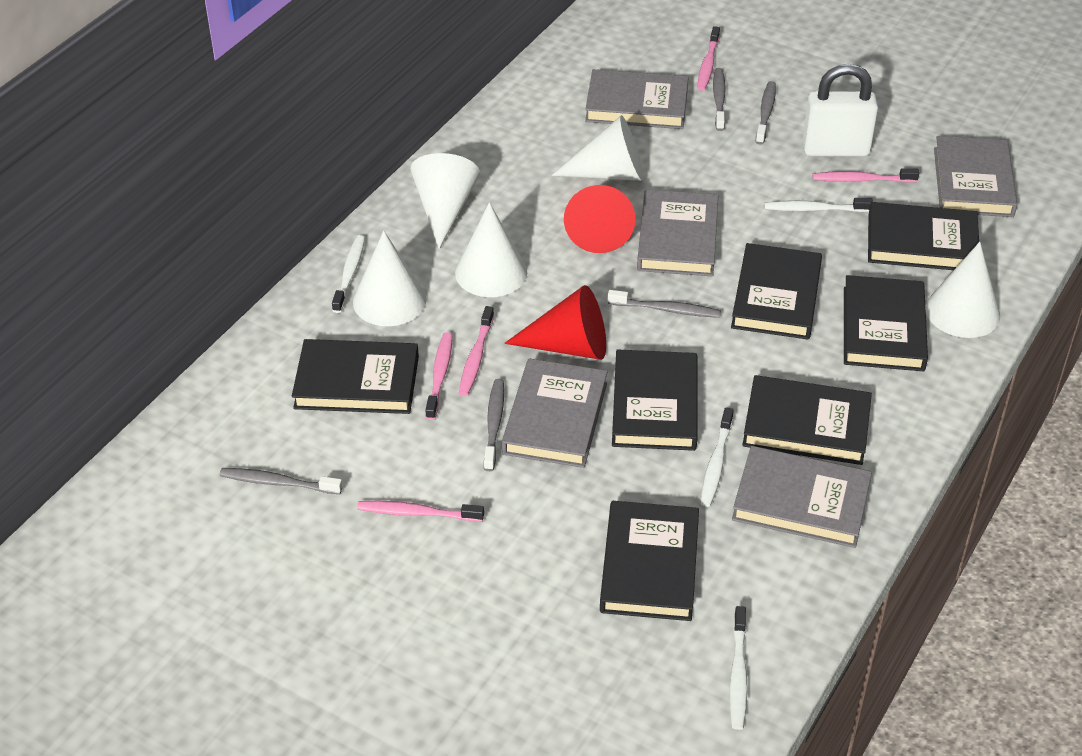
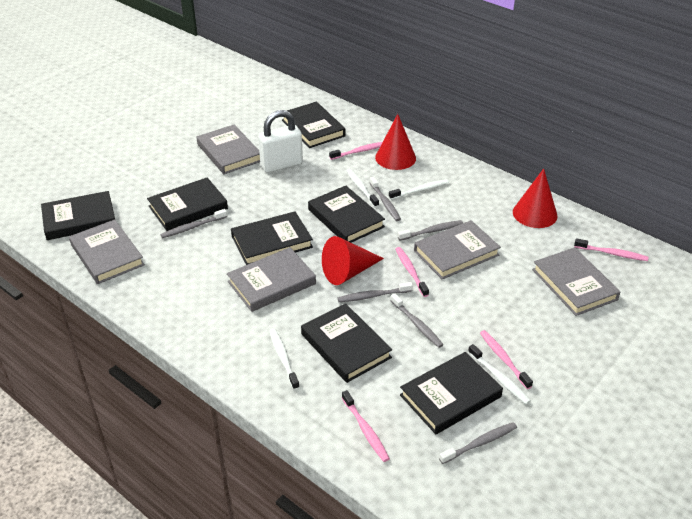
grey toothbrush: [220,468,342,494] [484,379,504,471] [608,290,721,318] [713,68,726,131] [756,81,776,145] = 5 -> [160,209,227,238] [338,282,413,302] [370,177,401,221] [391,294,444,348] [398,220,463,240] [439,422,517,464] = 6
red cone: [504,285,606,360] [564,185,636,253] = 2 -> [322,236,384,285] [375,114,416,170] [513,168,558,228] = 3
white cone: [353,231,427,326] [410,153,480,249] [455,202,527,297] [552,115,644,181] [925,242,1000,338] = 5 -> none = 0

